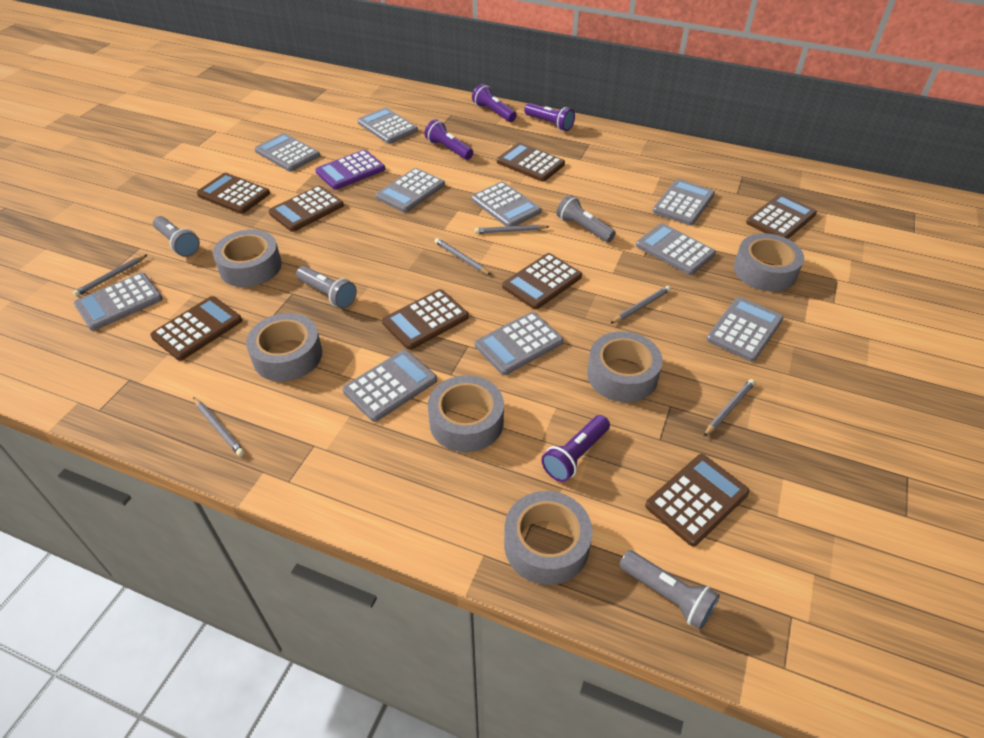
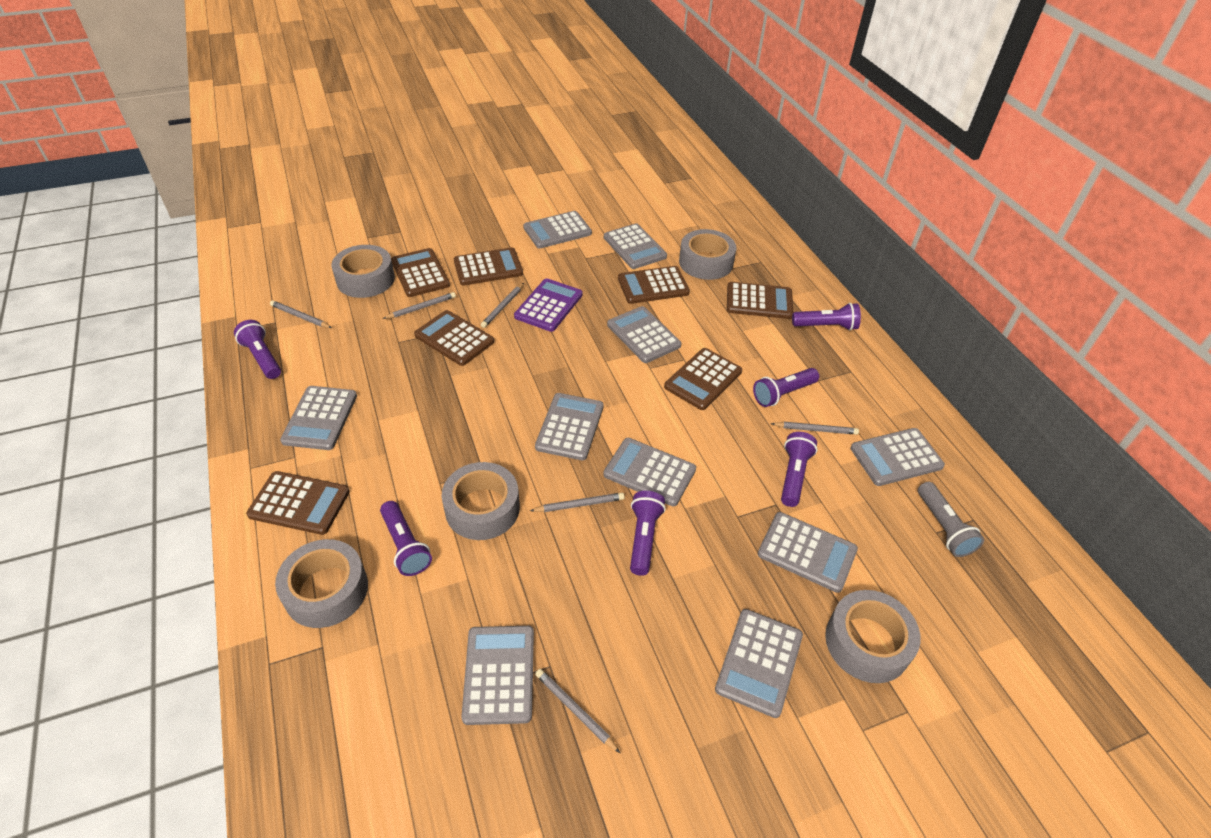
brown calculator: [150,296,242,361] [197,173,270,214] [268,186,344,232] [382,289,469,350] [497,143,565,182] [502,253,582,309] [645,454,750,546] [746,194,817,239] = 8 -> [246,471,350,535] [391,248,450,297] [414,310,494,366] [454,247,523,285] [618,266,690,304] [664,348,742,410] [727,282,794,319] = 7
grey flashlight: [153,216,200,257] [296,266,357,308] [556,195,616,242] [619,550,720,630] = 4 -> [918,482,984,557] = 1
grey tape: [213,230,282,287] [246,313,322,382] [428,375,504,452] [504,491,593,585] [587,331,663,402] [734,233,804,291] = 6 -> [275,539,368,628] [331,245,395,298] [442,462,520,540] [679,229,736,280] [825,590,921,683] = 5
purple flashlight: [424,119,473,160] [472,84,517,122] [524,103,575,131] [541,415,610,482] = 4 -> [234,320,281,379] [380,501,432,576] [630,491,666,576] [753,368,819,407] [781,432,817,507] [792,303,861,331] = 6

